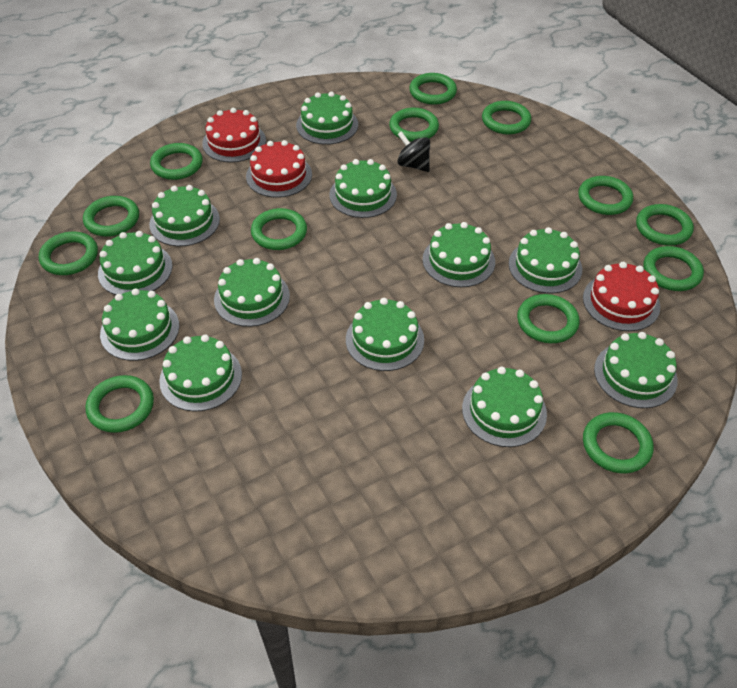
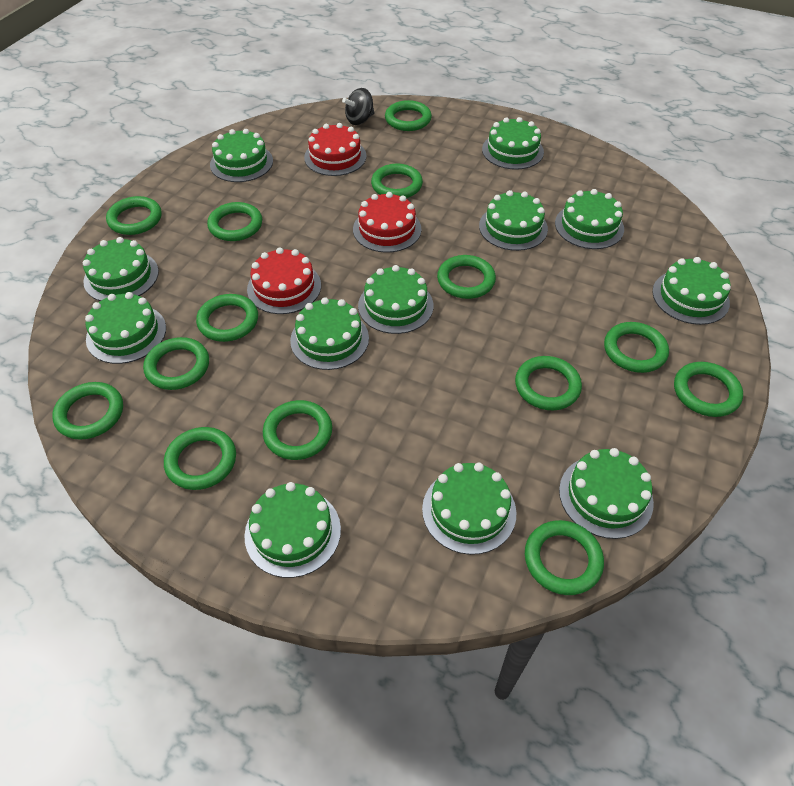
green ring: [39,232,98,275] [83,196,139,237] [85,375,154,433] [150,143,203,180] [251,208,307,250] [389,107,439,142] [409,73,457,105] [482,101,531,134] [517,294,580,343] [578,176,633,215] [583,412,653,473] [636,204,694,246] [643,246,704,291] = 13 -> [52,382,123,440] [106,196,162,235] [143,337,209,390] [164,427,236,490] [196,294,258,342] [207,202,262,241] [263,400,332,460] [371,164,423,198] [385,100,432,131] [437,255,496,299] [515,356,582,410] [525,520,604,595] [604,322,669,373] [674,362,743,417] = 14

